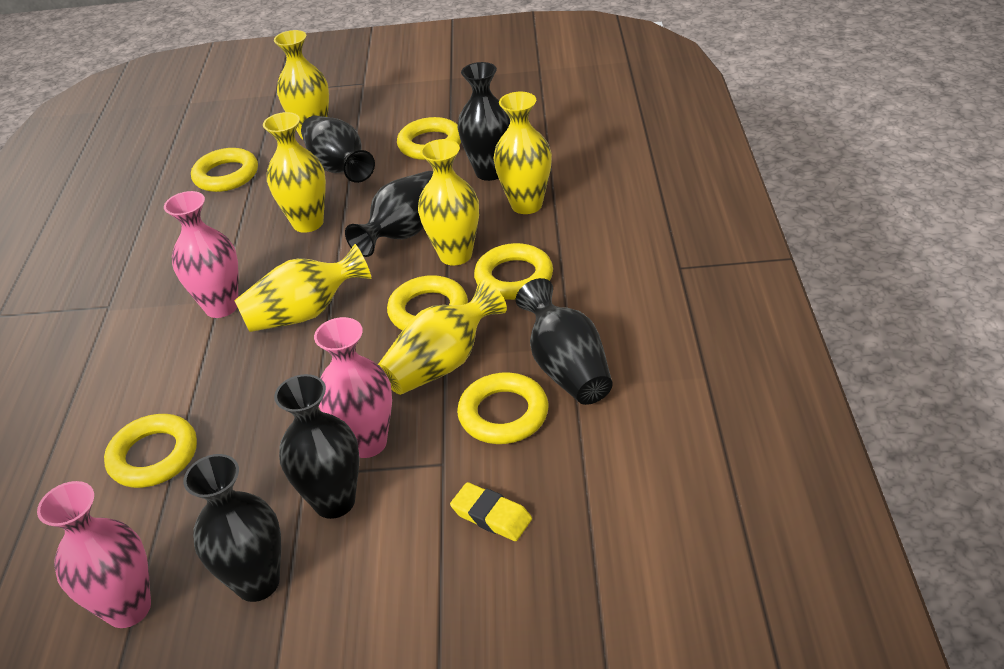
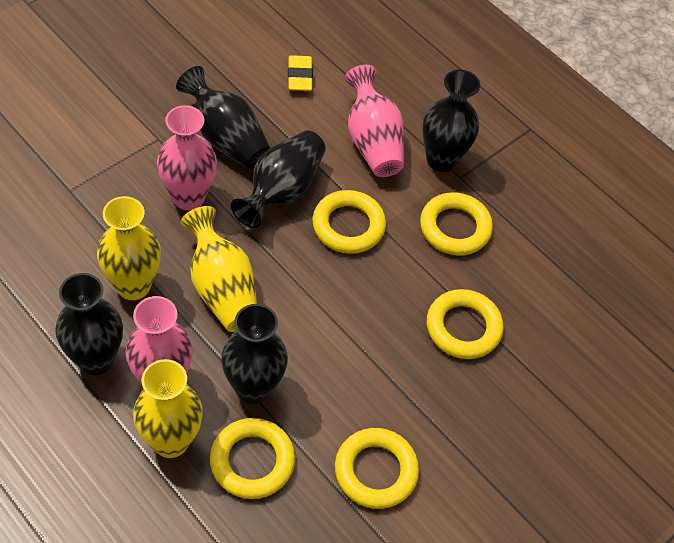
black vase: [183,454,281,602] [274,374,360,519] [301,116,375,183] [345,171,433,257] [457,62,510,181] [516,278,613,405] = 6 -> [55,273,123,375] [176,66,271,170] [221,304,288,404] [231,130,326,228] [422,70,480,172] = 5
yellow ring: [104,414,197,488] [191,148,258,192] [387,275,468,330] [397,117,461,160] [457,372,549,444] [474,243,553,300] = 6 -> [210,418,295,499] [312,190,386,254] [335,428,419,509] [420,192,493,255] [427,289,504,359] = 5
yellow vase: [234,244,371,332] [263,112,326,233] [274,30,329,139] [378,280,507,395] [418,139,479,266] [493,92,552,214] = 6 -> [97,196,161,300] [133,359,203,458] [181,206,257,332] = 3

